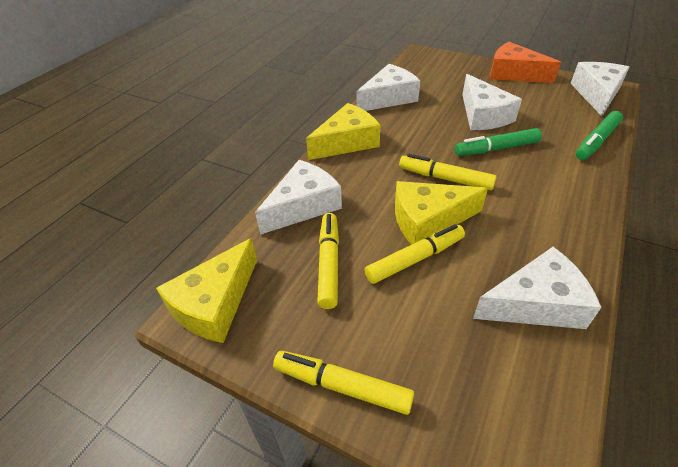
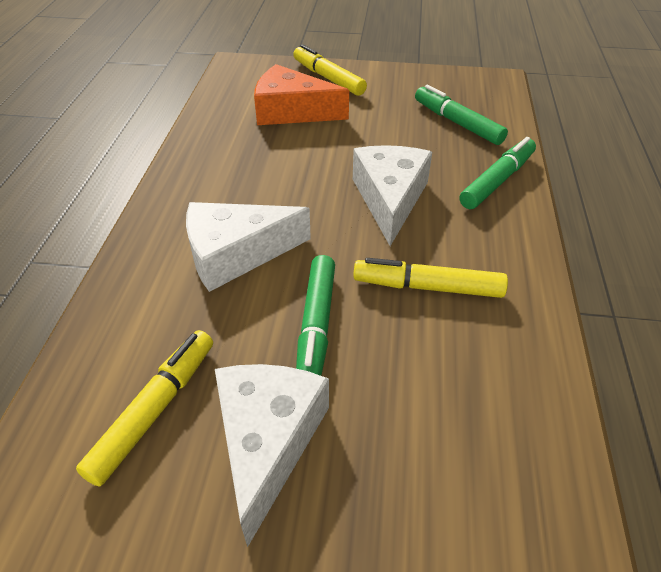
green marker: [455,128,542,156] [576,111,623,160] = 2 -> [296,255,335,376] [415,85,508,145] [459,137,536,209] = 3
white cheese: [255,160,342,235] [356,64,420,111] [462,74,522,130] [473,247,602,329] [570,62,629,116] = 5 -> [186,202,311,292] [215,364,329,547] [353,145,432,246] = 3
yellow cheese: [156,238,257,343] [306,103,380,160] [395,181,488,244] = 3 -> none = 0
yellow marker: [273,351,414,415] [317,213,339,309] [364,224,465,284] [399,154,497,190] = 4 -> [76,330,213,487] [293,44,367,96] [353,258,508,298] = 3

